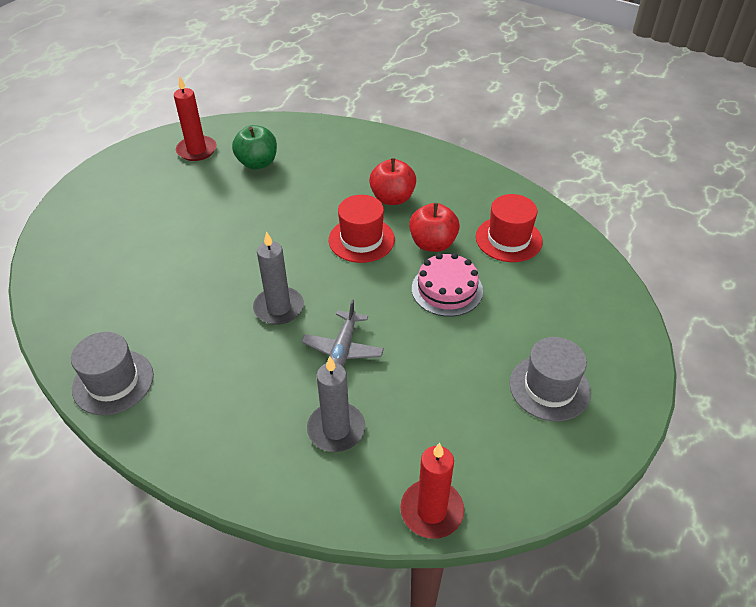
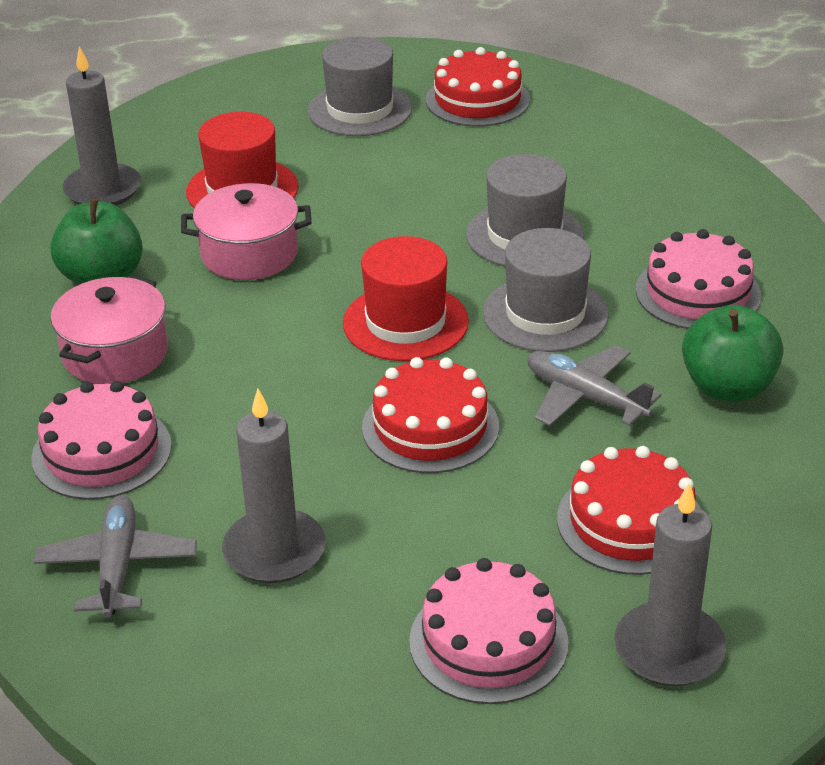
green apple: [232,125,277,170] = 1 -> [51,198,143,285] [682,305,784,402] = 2
grey candle: [253,231,304,325] [307,357,365,452] = 2 -> [63,46,141,205] [222,389,326,583] [614,483,726,686] = 3
grey hat: [71,332,154,415] [510,337,591,421] = 2 -> [308,37,412,136] [466,154,584,267] [483,228,609,352] = 3
grey plane: [302,299,384,367] = 1 -> [34,495,197,618] [527,345,661,426] = 2
pink cake: [412,253,483,317] = 1 -> [31,381,172,500] [409,558,569,704] [636,229,761,329] = 3
pink pot: none = 0 -> [51,276,168,384] [181,183,312,280] = 2
red apple: [369,158,416,205] [409,203,460,252] = 2 -> none = 0
red cake: none = 0 -> [362,357,499,473] [426,47,530,127] [557,446,701,575] = 3
red candle: [174,76,217,161] [400,443,464,539] = 2 -> none = 0

